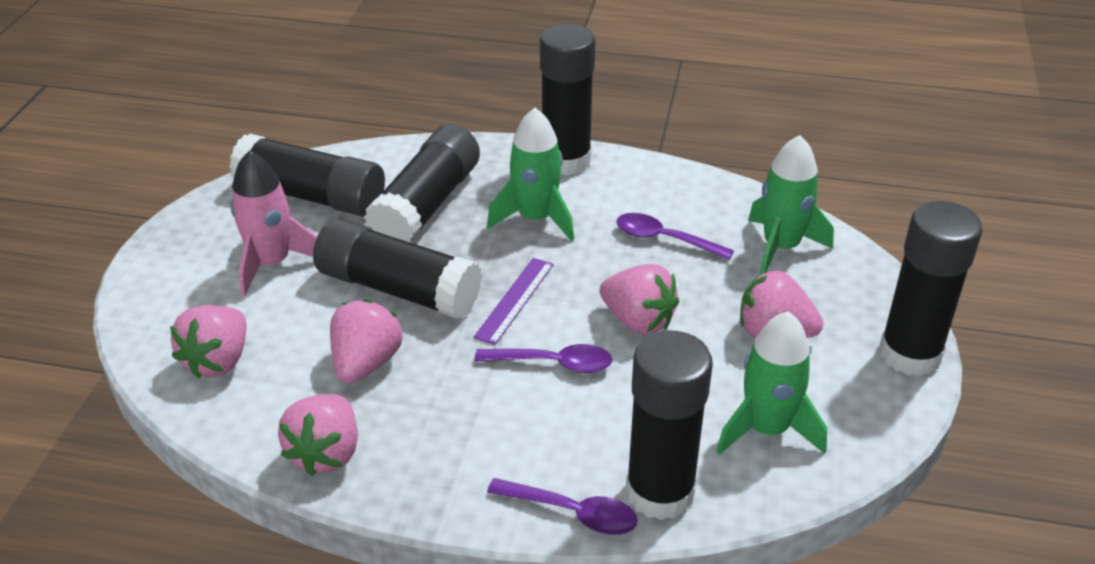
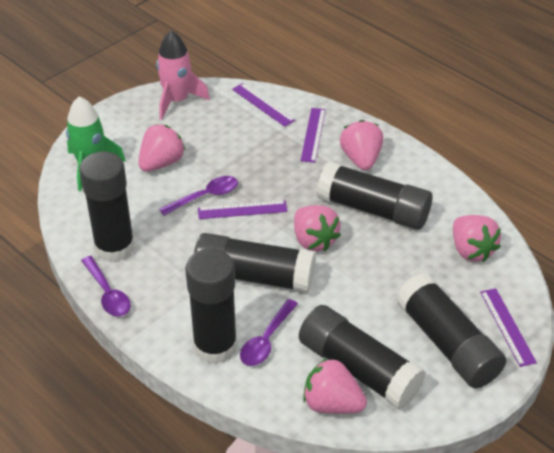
green rocket: [487,108,574,241] [716,311,827,455] [748,135,834,274] = 3 -> [66,96,126,191] = 1
purple ruler: [473,258,554,345] = 1 -> [198,200,287,219] [232,83,295,127] [300,108,326,163] [480,288,537,367] = 4

